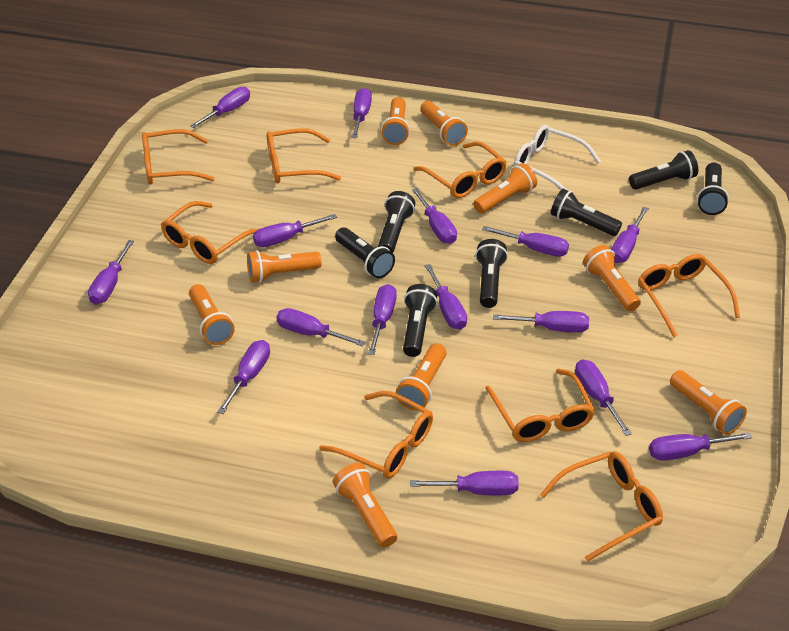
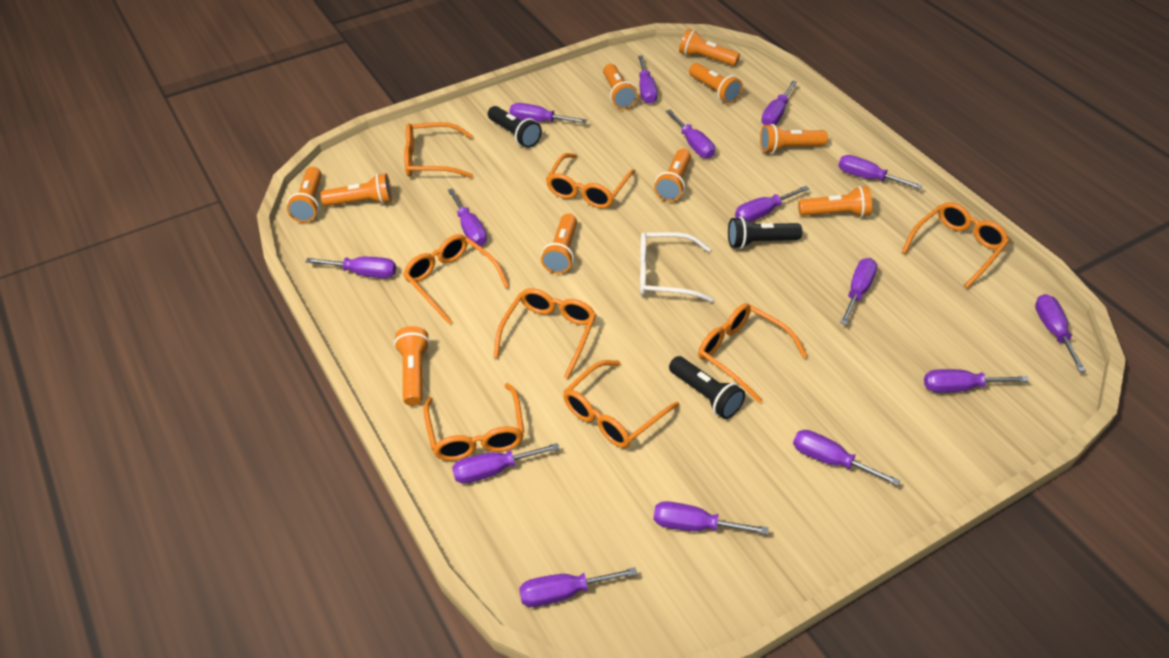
black flashlight: [335,227,395,278] [378,191,415,253] [403,284,438,357] [475,239,508,308] [551,189,622,236] [629,150,698,190] [697,162,729,215] = 7 -> [488,106,542,148] [669,356,745,419] [728,217,802,249] = 3
orange flashlight: [189,284,235,345] [247,250,321,283] [333,463,397,548] [381,97,410,145] [396,343,447,410] [420,101,468,146] [473,163,537,214] [583,245,641,311] [670,370,747,435] = 9 -> [287,167,322,222] [320,174,392,206] [394,326,430,406] [541,214,577,274] [603,64,638,109] [654,149,691,202] [679,29,740,66] [689,63,743,104] [760,124,828,154] [798,186,872,217] = 10

